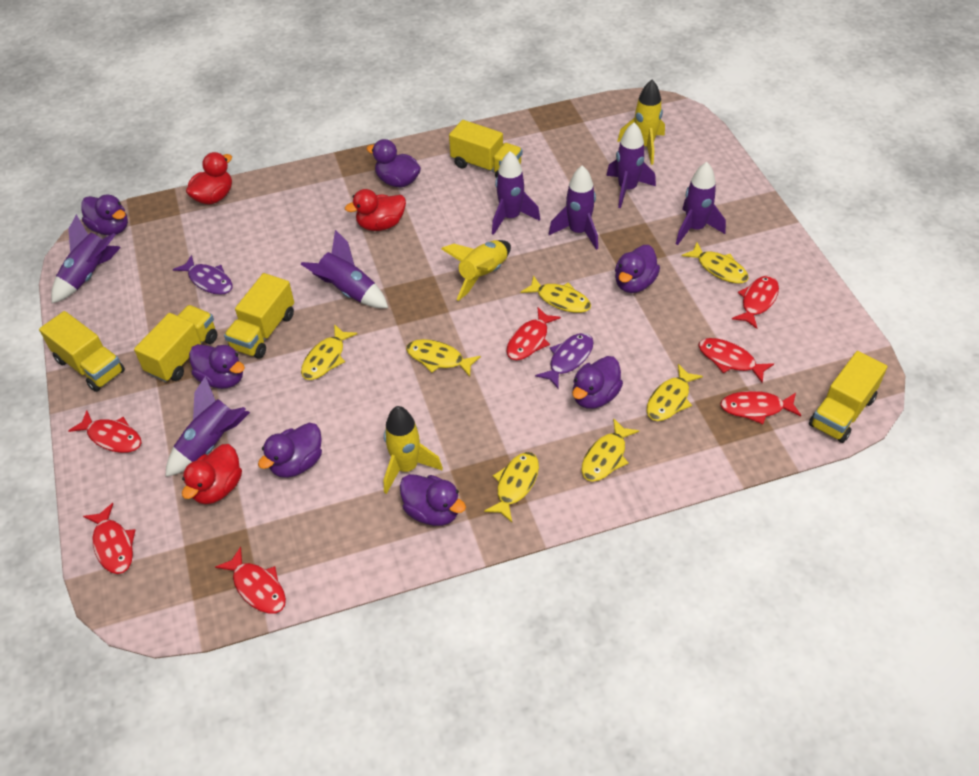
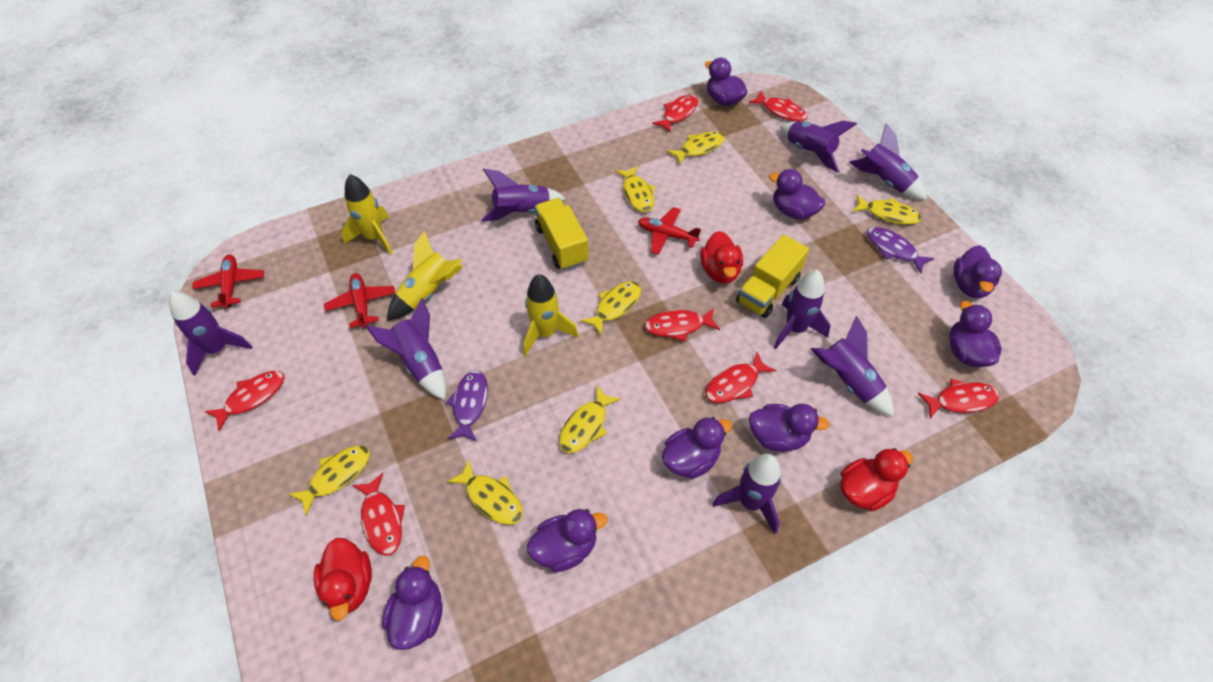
purple duck: [81,194,128,235] [189,344,245,389] [258,423,322,478] [367,139,421,187] [400,474,466,526] [572,356,623,409] [615,245,660,293] = 7 -> [382,556,443,650] [527,509,608,572] [662,417,732,479] [705,58,747,106] [749,404,830,452] [769,169,825,220] [949,301,1002,367] [953,245,1002,298] = 8
purple rocket: [51,214,121,303] [165,376,250,477] [300,230,388,308] [492,151,540,235] [549,165,598,250] [606,122,656,208] [676,162,726,245] = 7 -> [169,291,252,376] [366,298,446,400] [481,169,566,222] [713,454,781,534] [773,270,830,349] [780,121,857,173] [810,316,894,417] [849,124,927,200] = 8
red plane: none = 0 -> [192,255,264,309] [324,273,395,328] [638,207,701,255] = 3
yellow truck: [39,311,125,392] [134,305,218,382] [224,273,294,359] [449,120,523,178] [809,351,887,443] = 5 -> [535,198,588,270] [736,235,809,318] = 2

